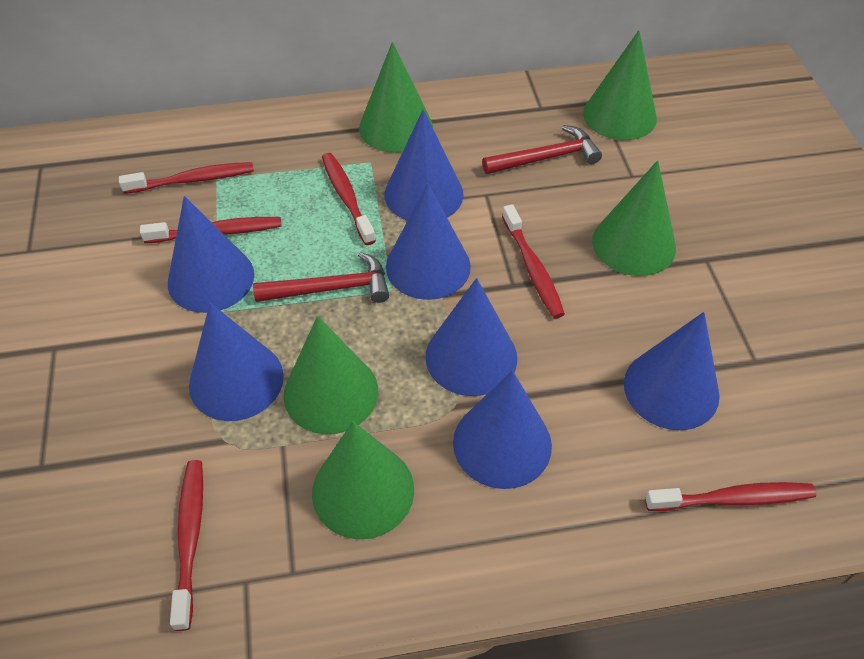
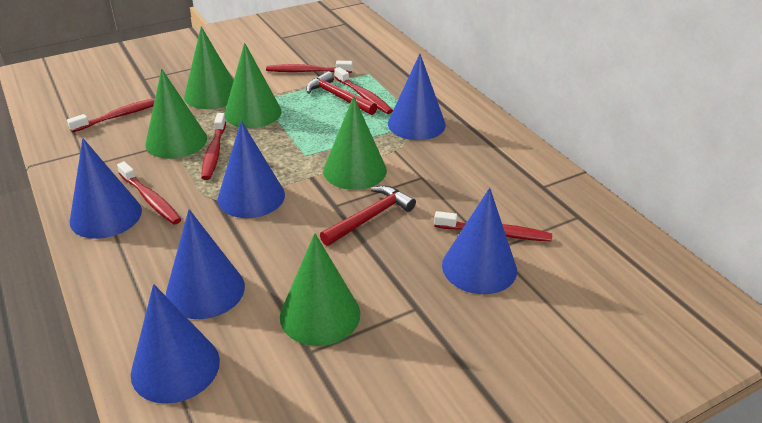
blue cone: [168,196,254,313] [189,303,284,421] [385,110,464,221] [386,183,471,300] [425,278,517,396] [453,370,552,489] [624,312,720,430] = 7 -> [70,138,142,239] [131,284,220,404] [166,209,245,319] [217,121,285,218] [388,54,446,140] [442,188,517,294] = 6

